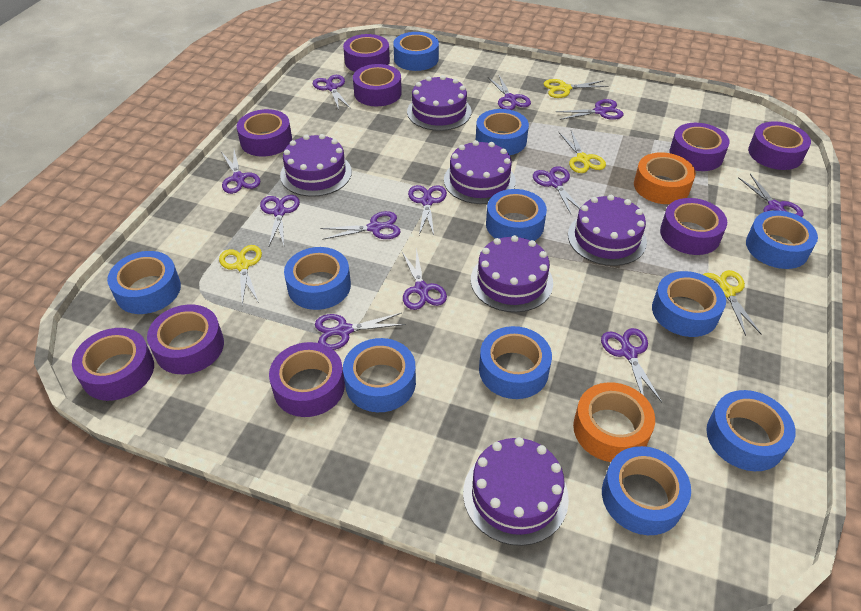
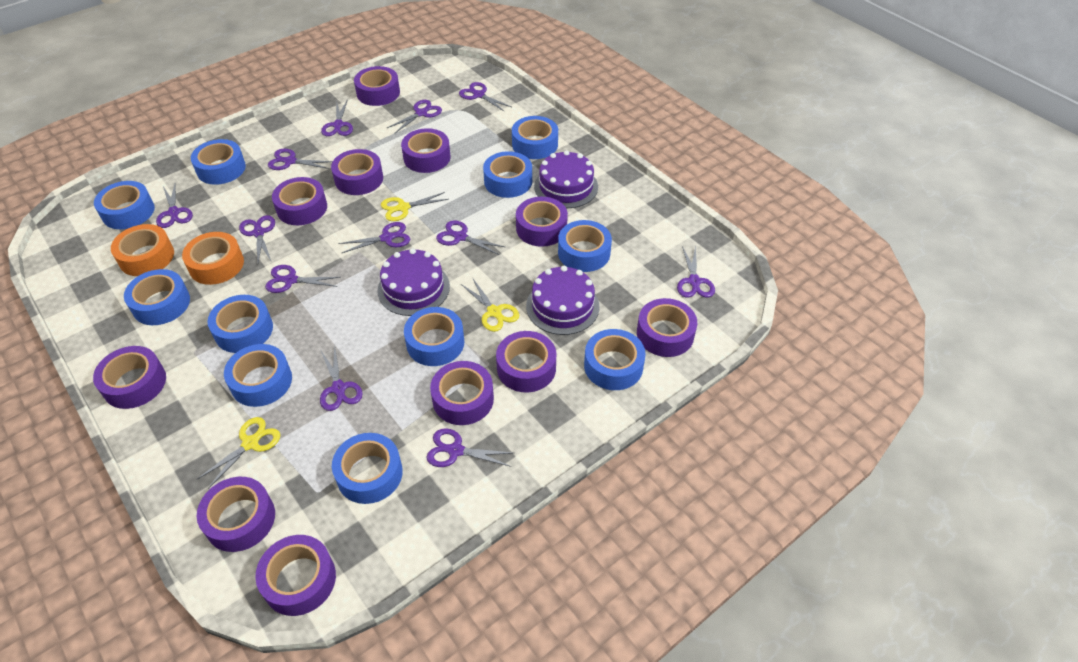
purple cake: [280,134,352,197] [407,75,471,131] [444,140,516,204] [463,437,569,546] [471,235,553,312] [568,195,647,266] = 6 -> [378,248,450,316] [526,266,600,335] [534,150,598,208] = 3
purple tape: [72,328,154,401] [147,304,224,374] [237,109,292,156] [269,342,345,417] [343,34,390,72] [353,64,402,106] [660,198,727,255] [669,123,730,171] [748,121,811,170] = 9 -> [93,346,166,409] [197,477,275,552] [255,535,336,616] [272,177,327,225] [331,149,383,195] [354,66,400,106] [401,128,451,173] [430,361,494,425] [496,331,556,392] [516,197,568,247] [637,298,697,357] = 11
yellow scissors: [219,245,262,305] [544,79,608,98] [559,130,606,173] [703,270,762,336] = 4 -> [197,417,280,489] [381,192,449,221] [461,279,519,332] = 3

